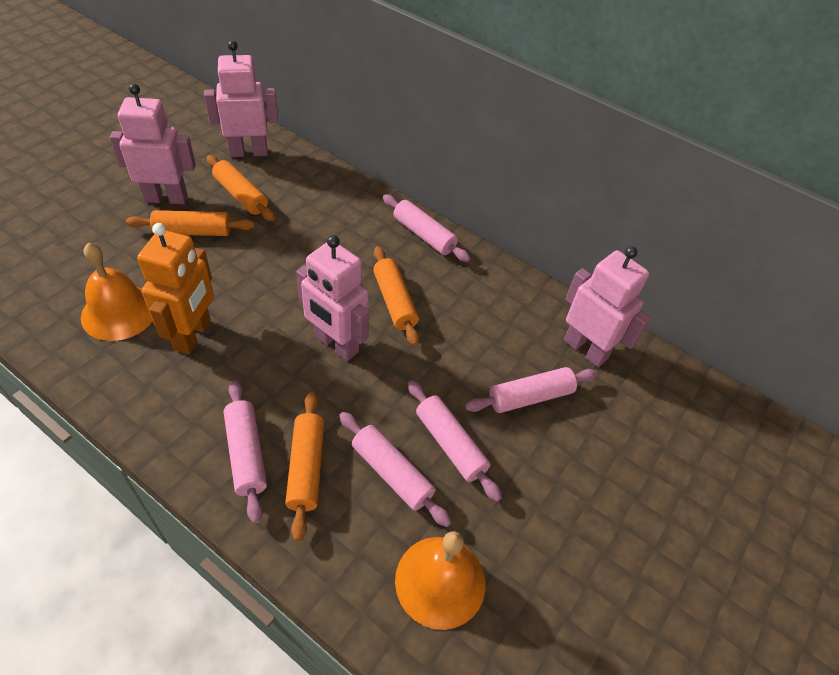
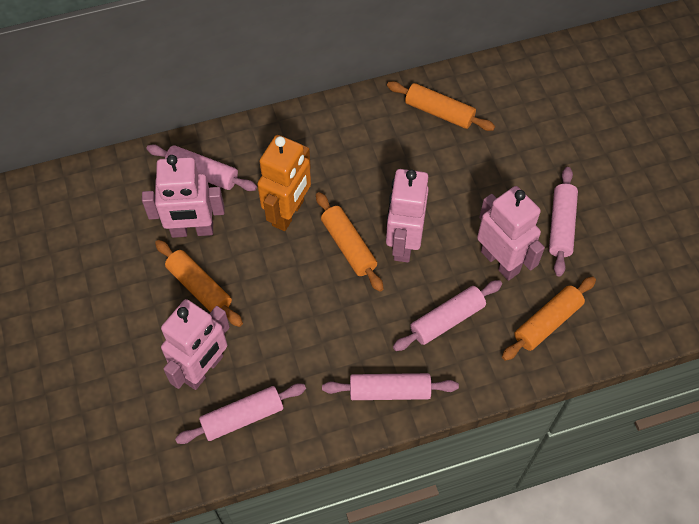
orange bell: [81,243,153,341] [395,531,486,630] = 2 -> none = 0

